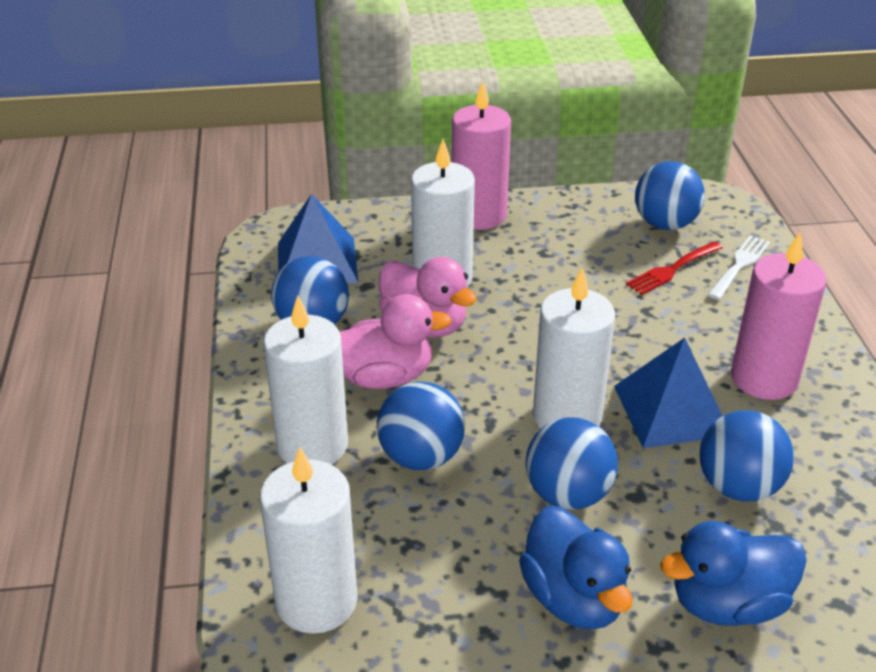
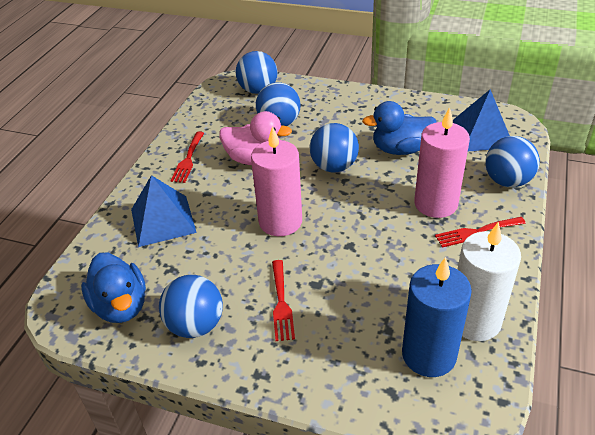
blue candle: none = 0 -> [402,257,472,377] = 1
pink duck: [340,294,452,389] [379,257,477,338] = 2 -> [219,111,292,165] = 1
red fork: [626,242,723,295] = 1 -> [170,131,204,183] [272,260,295,341] [435,217,526,248] = 3
white candle: [260,447,358,634] [263,295,348,465] [411,139,475,288] [533,268,615,429] = 4 -> [457,222,521,341] = 1
white fork: [707,235,770,300] = 1 -> none = 0

